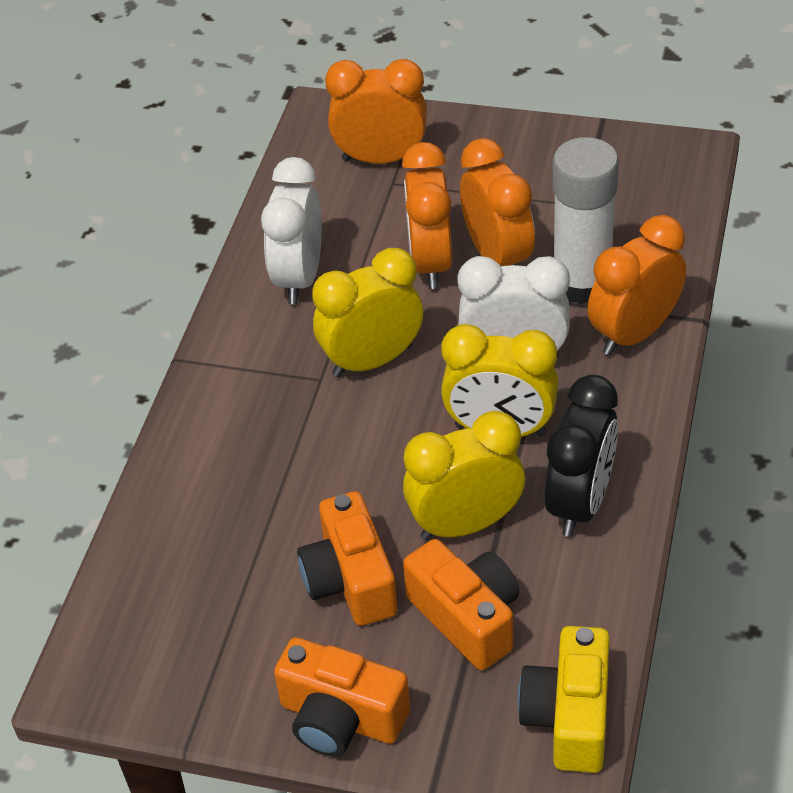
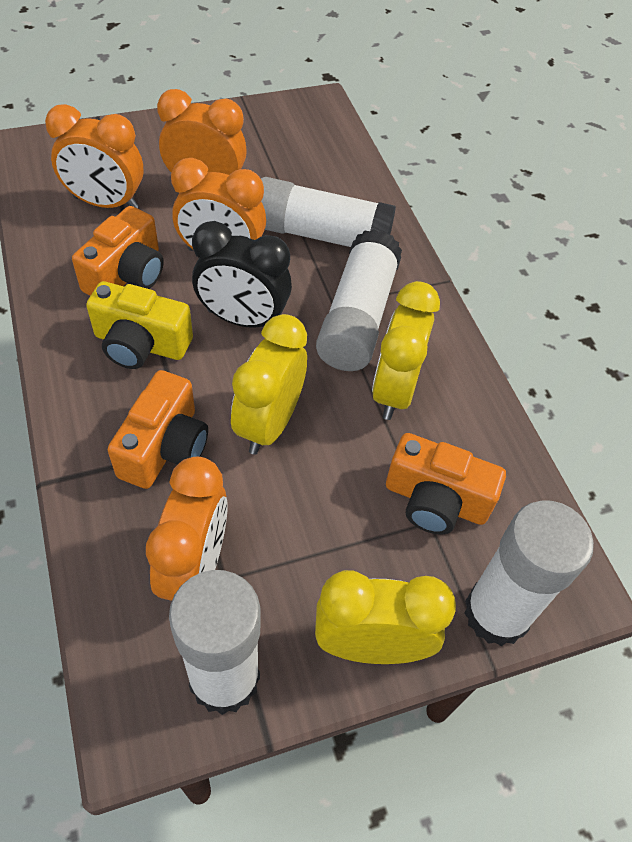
white clock: [261,157,322,304] [458,256,570,359] = 2 -> none = 0
white glue stick: [553,137,619,304] = 1 -> [169,570,261,715] [261,177,396,247] [316,229,402,371] [464,500,594,646] = 4

